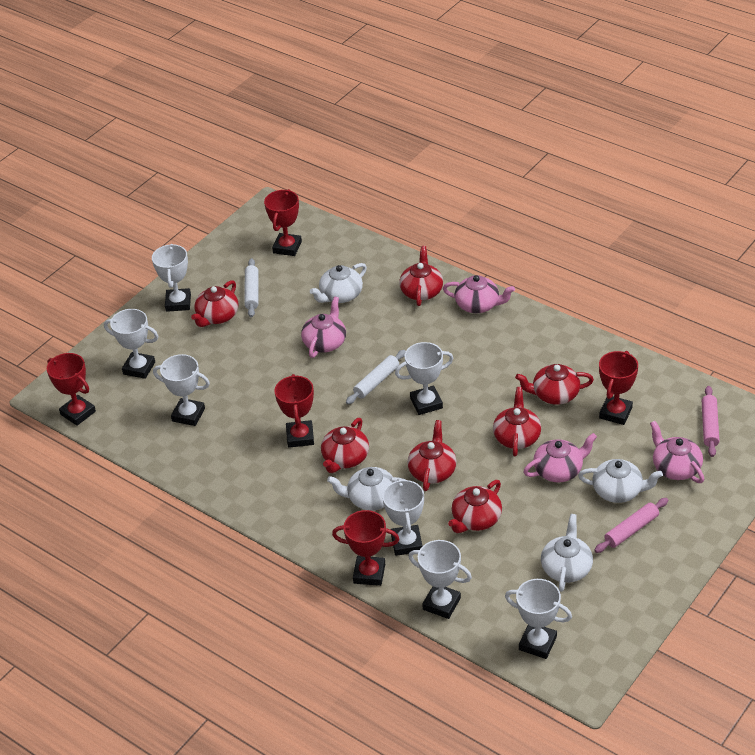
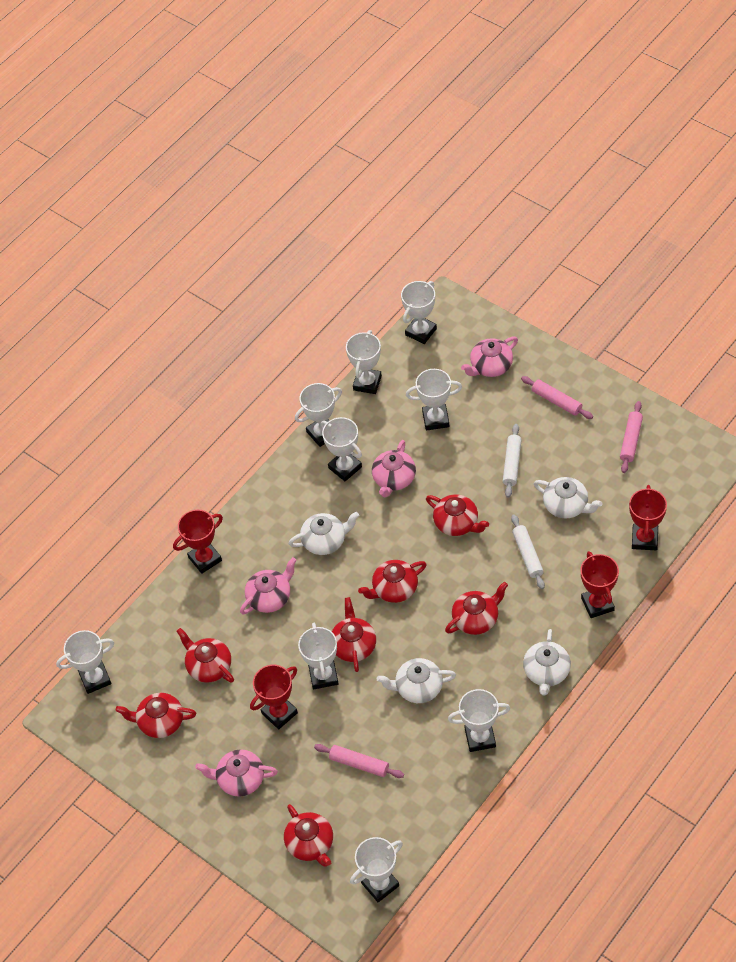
pink rolling pin: [594,498,668,553] [702,386,720,457] = 2 -> [314,744,404,778] [521,376,593,419] [620,401,643,473] = 3
red trophy: [47,353,96,426] [264,189,302,256] [274,374,314,448] [332,510,399,586] [599,351,638,425] = 5 -> [173,509,223,574] [250,665,298,729] [580,551,619,618] [629,485,667,550] = 4
white trophy: [104,309,159,379] [152,244,191,312] [153,354,210,426] [382,478,424,556] [395,342,454,415] [408,540,472,619] [505,579,572,659] = 7 -> [56,630,114,694] [295,383,342,447] [298,623,338,690] [321,417,362,481] [346,330,382,394] [350,837,403,902] [401,281,437,344] [406,369,462,431] [448,689,510,752] = 9

